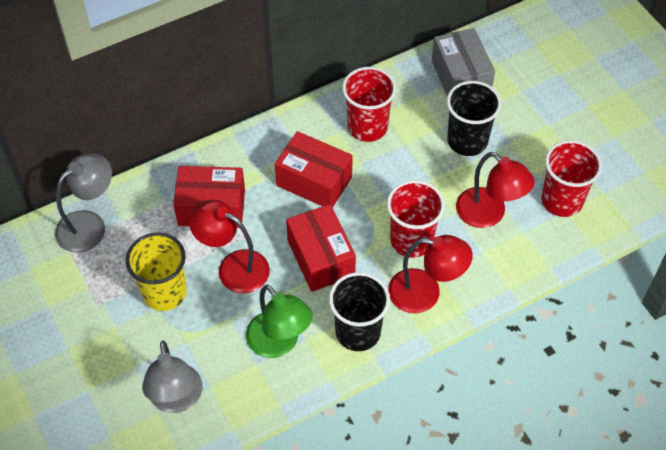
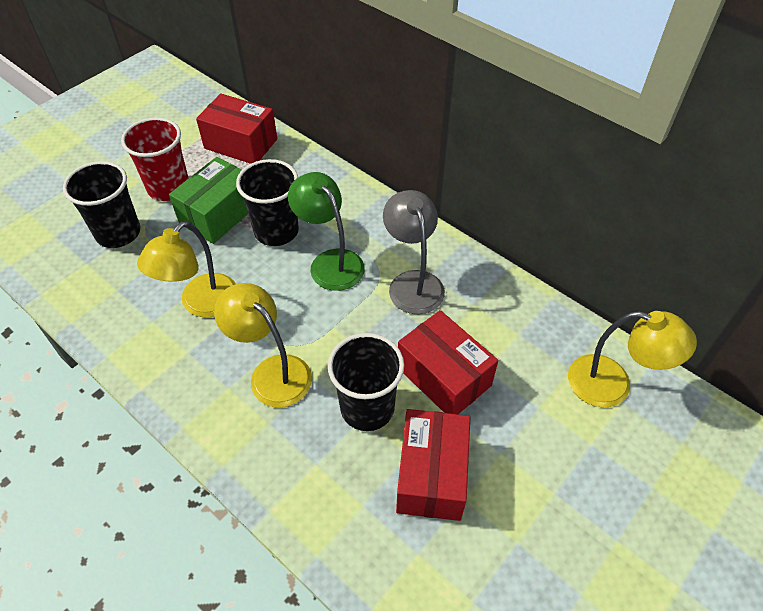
black cup: [329,272,390,351] [447,81,501,156] = 2 -> [63,161,140,248] [236,159,299,246] [328,333,404,431] = 3
green box: none = 0 -> [169,157,248,244] = 1
grey box: [432,28,495,96] = 1 -> none = 0
grey lamp: [55,153,112,253] [142,341,202,413] = 2 -> [383,190,445,314] = 1
red cup: [342,67,396,142] [387,180,445,258] [541,140,602,217] = 3 -> [121,117,189,201] = 1
red lamp: [189,200,270,293] [388,235,473,313] [456,152,535,228] = 3 -> none = 0
yellow cup: [126,232,187,311] = 1 -> none = 0
yellow lamp: none = 0 -> [137,221,236,317] [214,283,312,408] [568,311,697,407] = 3

